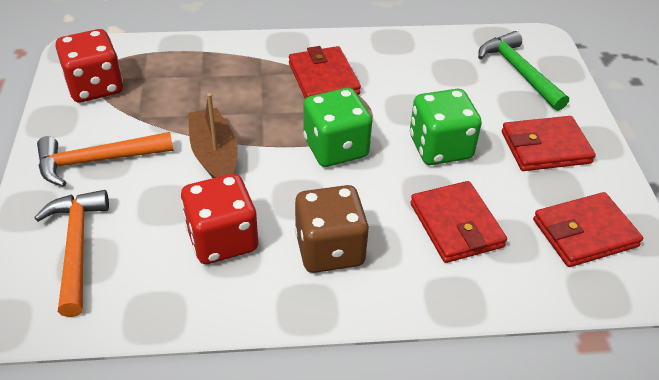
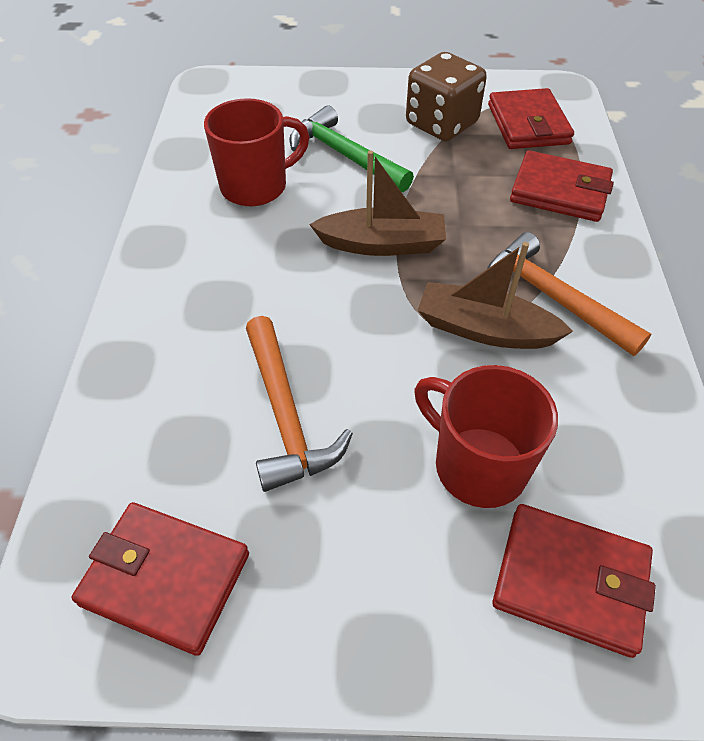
brown boat: [188,93,238,178] = 1 -> [309,150,446,256] [417,242,573,349] = 2
green dice: [303,88,372,167] [410,89,482,165] = 2 -> none = 0
red dice: [56,29,123,102] [181,174,258,264] = 2 -> none = 0
red mug: none = 0 -> [204,98,309,206] [414,365,558,508] = 2

